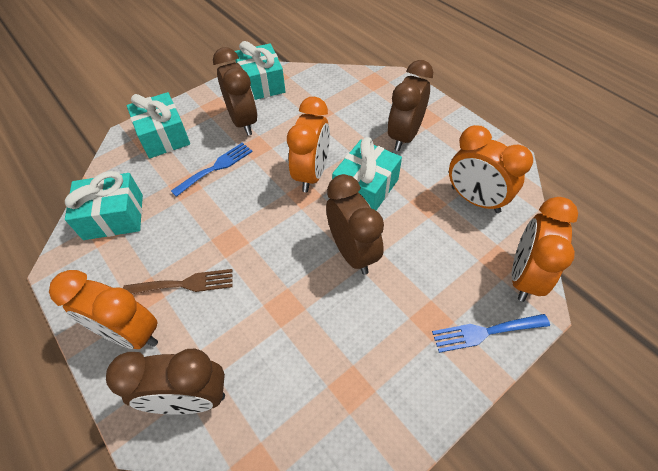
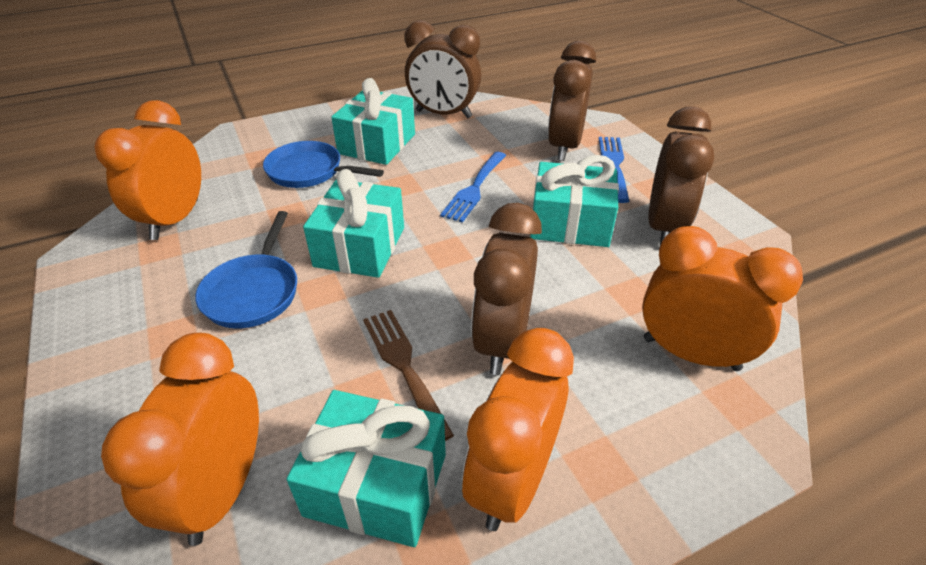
blue pan: none = 0 -> [195,211,297,328] [263,141,384,188] = 2

